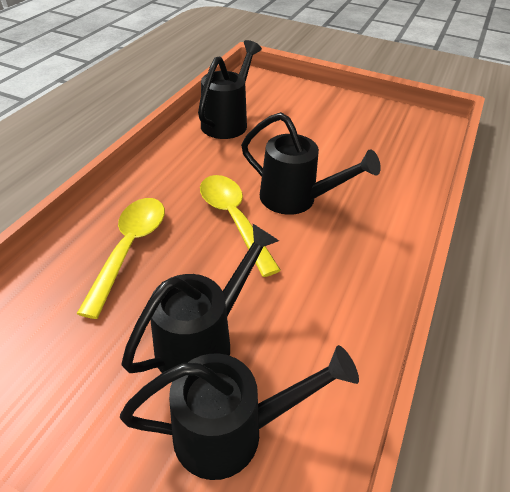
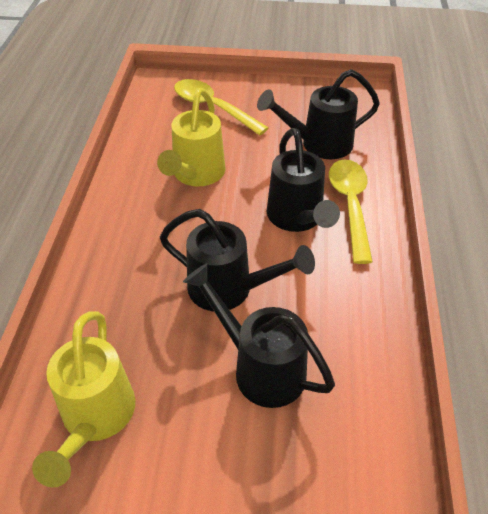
yellow watering can: none = 0 -> [32,311,135,487] [157,88,226,187] = 2

